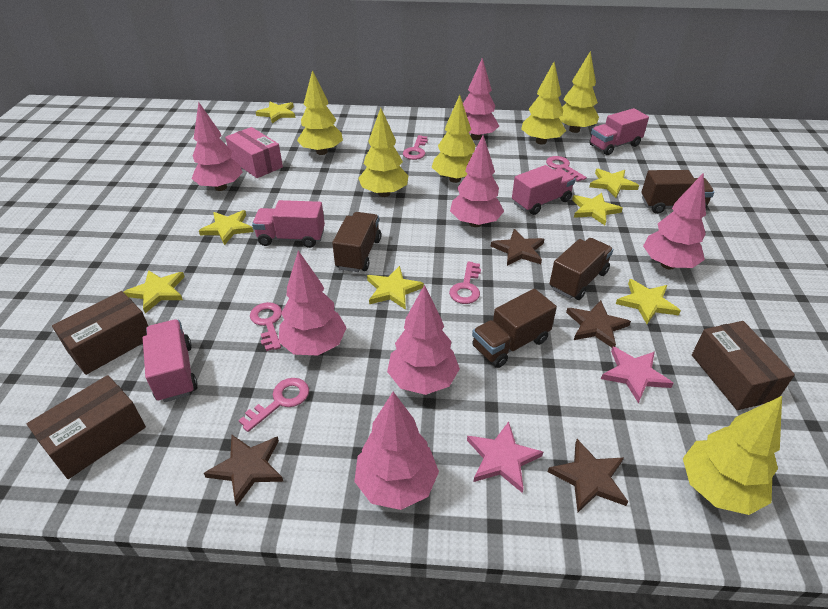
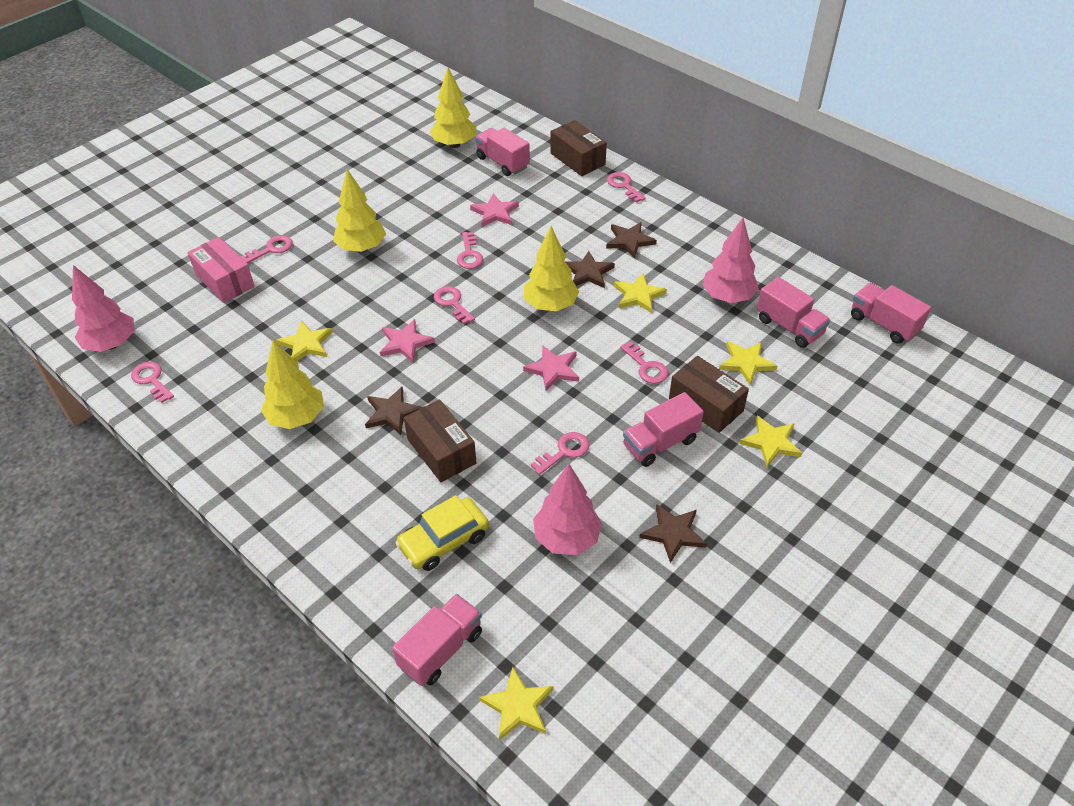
brown truck: [332,212,381,272] [472,289,557,368] [550,238,613,300] [641,170,715,214] = 4 -> none = 0
pink key: [239,378,309,432] [250,302,282,351] [403,135,428,160] [449,262,481,304] [546,156,587,181] = 5 -> [131,362,174,403] [240,235,293,264] [434,286,475,324] [457,232,483,269] [531,432,589,475] [607,172,646,203] [620,342,668,384] = 7
pink star: [467,422,543,493] [601,347,674,403] = 2 -> [380,319,435,363] [470,193,519,227] [523,346,579,391] = 3
pink tree: [191,102,243,191] [279,251,347,356] [354,392,439,510] [387,285,460,395] [450,135,504,227] [463,58,499,140] [643,172,706,269] = 7 -> [72,265,134,352] [533,463,602,555] [702,218,759,303] = 3
pink truck: [143,319,198,402] [252,200,325,248] [512,165,576,215] [589,108,649,155] = 4 -> [392,594,482,686] [475,128,530,176] [623,392,704,467] [757,277,830,348] [851,283,931,344] = 5
yellow car: none = 0 -> [395,495,489,571] = 1
yellow star: [124,270,185,313] [199,210,253,245] [256,102,295,123] [367,266,424,310] [572,193,623,225] [589,169,639,198] [616,279,681,324] = 7 -> [276,321,333,362] [479,667,553,741] [614,274,667,313] [719,341,777,385] [739,416,802,467] = 5
yellow tree: [297,70,343,155] [358,108,408,197] [432,95,476,183] [521,62,566,145] [559,51,599,133] [683,396,782,515] = 6 -> [261,340,324,429] [333,169,386,253] [430,68,476,148] [524,226,579,311] = 4

